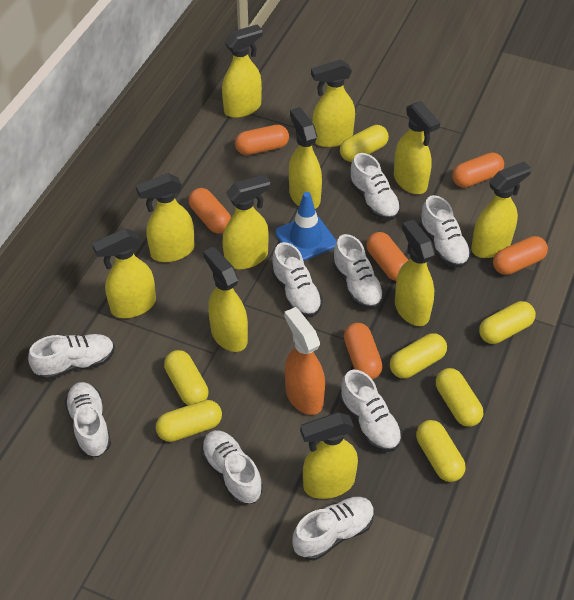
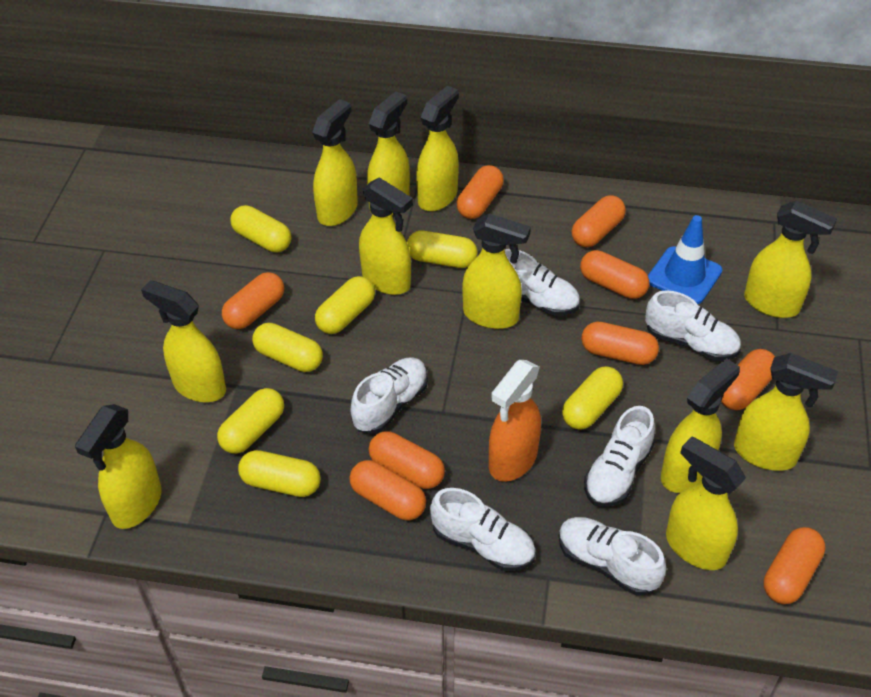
orange capsule: [189,188,231,234] [235,125,289,155] [344,323,383,380] [366,232,408,281] [452,152,504,188] [493,236,548,275] = 6 -> [222,272,284,329] [350,460,426,520] [369,431,445,489] [457,165,504,219] [572,195,626,247] [580,250,650,299] [581,322,659,365] [721,349,775,410] [764,527,825,604] = 9
white shoe: [28,334,115,380] [64,382,111,457] [201,430,263,505] [271,242,323,317] [292,497,375,561] [332,234,384,309] [340,370,402,452] [349,153,401,220] [419,195,471,268] = 9 -> [350,357,428,434] [430,488,536,571] [505,249,580,316] [559,517,666,595] [584,406,655,507] [645,290,741,361] = 6

